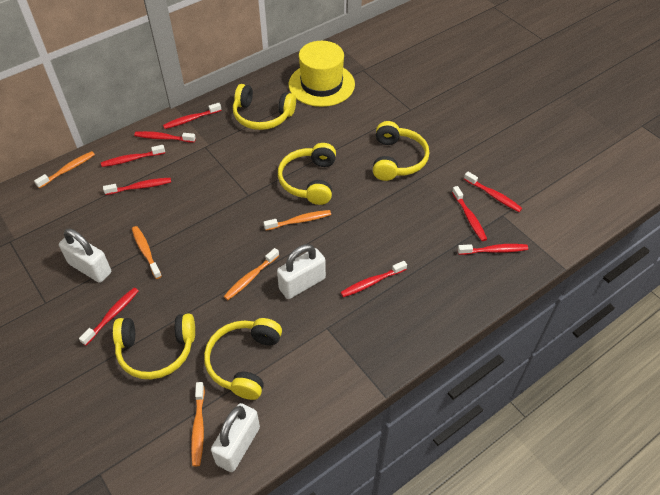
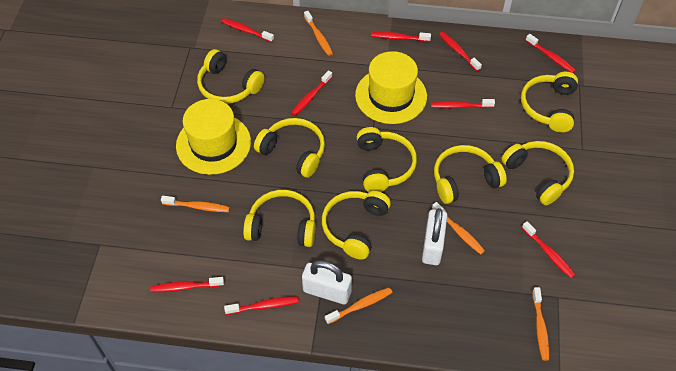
white padlock: [59,229,111,283] [211,403,260,472] [277,244,326,299] = 3 -> [302,260,352,304] [422,208,447,265] = 2
yellow hat: [289,41,355,107] = 1 -> [176,99,251,175] [355,51,427,124] = 2
yellow headphones: [113,313,195,379] [204,318,282,400] [233,84,296,130] [278,143,336,205] [373,121,429,181] = 5 -> [197,49,265,104] [243,190,316,247] [254,118,325,178] [322,191,391,260] [357,127,417,192] [434,145,507,204] [501,141,574,205] [521,71,578,133] = 8

